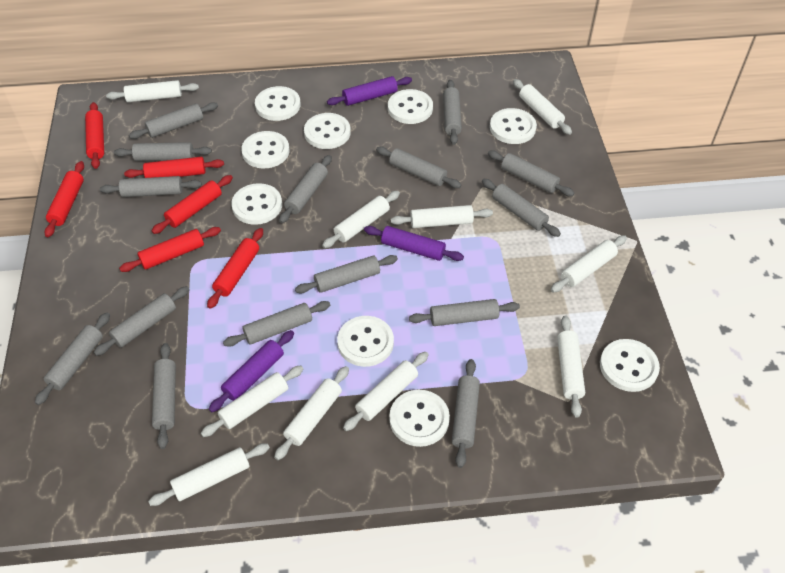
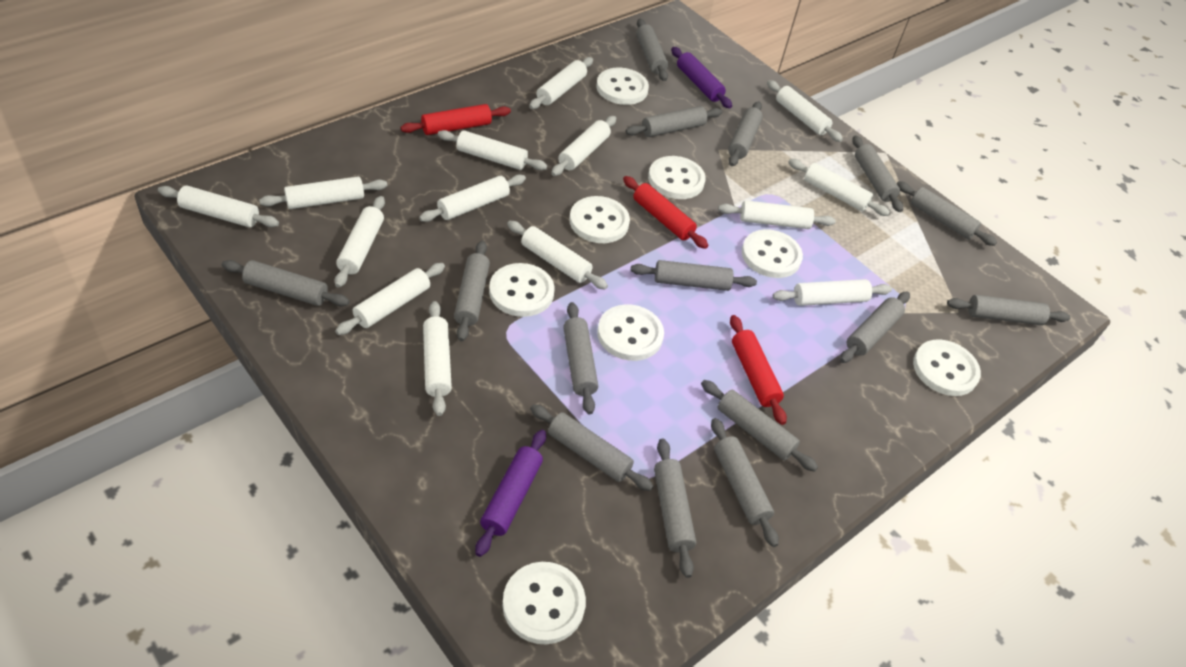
purple rolling pin: [209,330,294,412] [327,76,412,106] [364,226,464,261] = 3 -> [475,430,546,557] [671,47,732,108] = 2
red rolling pin: [45,161,84,237] [85,102,104,169] [119,227,221,272] [124,157,224,178] [152,175,233,234] [207,228,263,309] = 6 -> [401,104,511,135] [623,176,708,249] [730,315,787,425] = 3
white button: [231,183,282,225] [241,131,289,169] [255,86,301,121] [304,113,351,149] [337,316,394,367] [388,89,433,124] [389,390,450,447] [490,108,537,144] [600,339,660,392] = 9 -> [489,263,555,317] [502,562,586,645] [569,196,630,243] [596,68,649,105] [597,304,664,361] [648,156,706,199] [742,229,803,278] [913,339,981,396] = 8
white rolling pin: [106,80,199,102] [148,443,270,506] [201,366,303,437] [274,366,349,460] [322,191,400,248] [343,352,429,431] [391,205,493,228] [513,79,572,135] [551,235,627,293] [557,315,585,418] = 10 -> [158,186,279,227] [259,177,388,209] [335,196,385,288] [335,263,445,335] [419,175,526,222] [423,301,452,416] [438,130,547,170] [507,221,608,289] [529,57,593,109] [551,116,616,176] [718,200,836,229] [767,80,843,142] [773,279,892,306] [788,159,890,216] = 14

